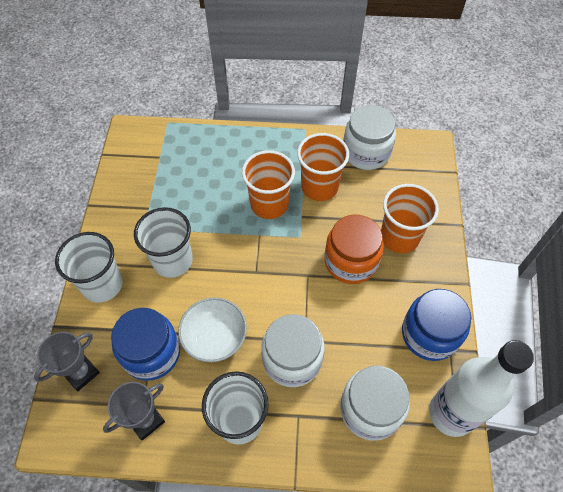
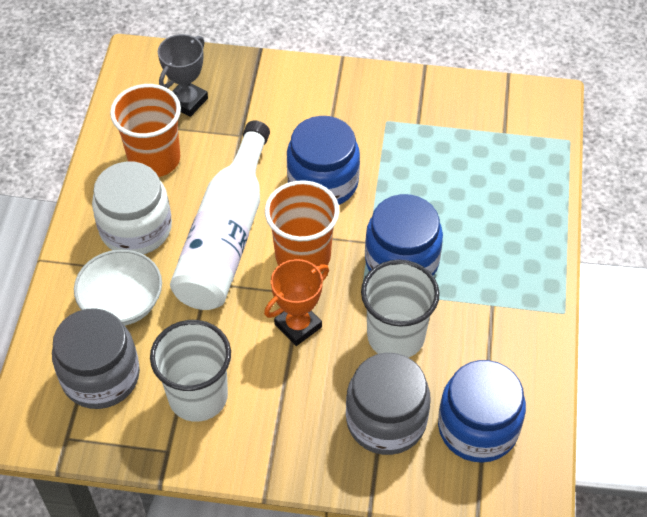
blue jar: [111,308,180,381] [402,289,471,361] = 2 -> [287,116,360,205] [365,194,443,276] [438,360,526,463] = 3
grey jar: none = 0 -> [52,308,140,409] [346,353,430,455] = 2
grey trophy: [34,332,100,391] [103,382,165,440] = 2 -> [158,34,208,117] = 1
orange cup: [242,150,295,219] [297,133,349,201] [381,184,439,253] = 3 -> [110,84,181,177] [265,180,339,272] = 2
orange jar: [324,215,384,284] = 1 -> none = 0
orange trophy: none = 0 -> [264,259,329,346] = 1
white cup: [55,232,123,303] [134,207,193,278] [202,371,269,445] = 3 -> [150,320,231,422] [361,260,440,358] = 2
white jar: [261,314,324,387] [340,366,410,441] [343,105,396,170] = 3 -> [92,162,172,254] = 1

